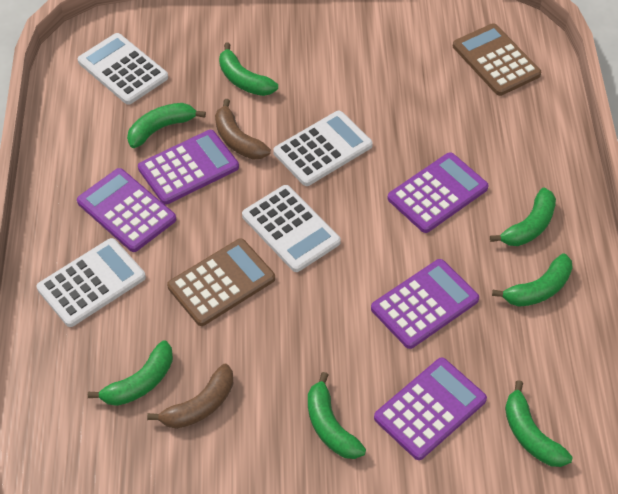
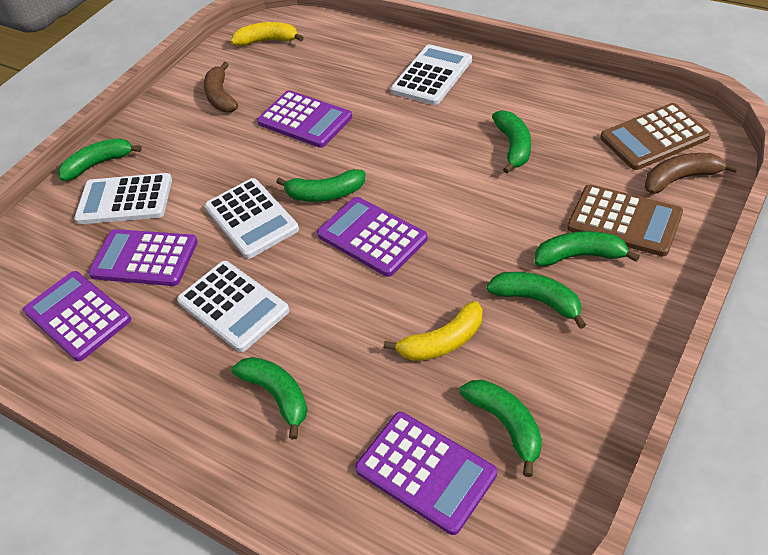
yellow banana: none = 0 -> [231,22,304,46] [384,301,483,361] = 2

